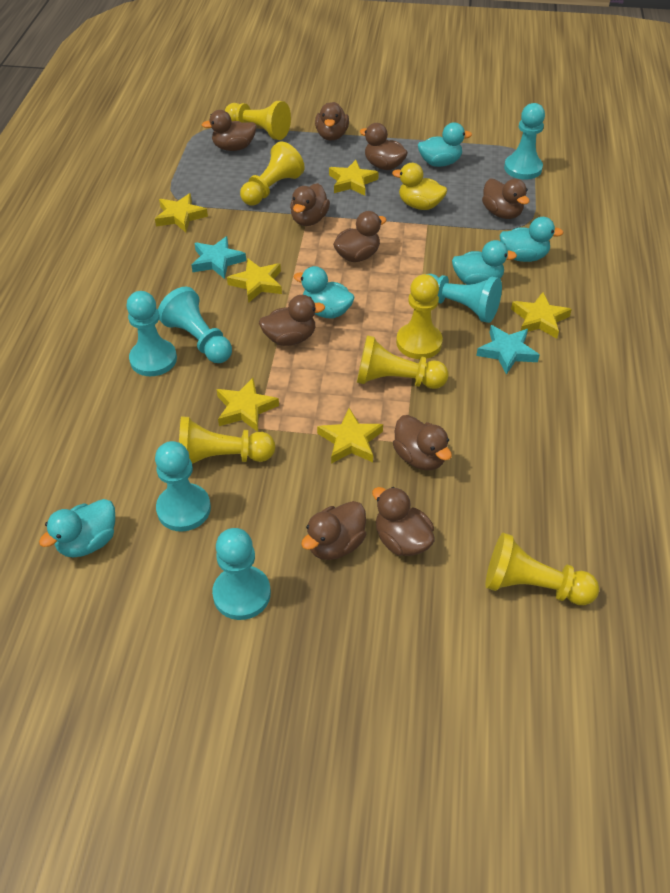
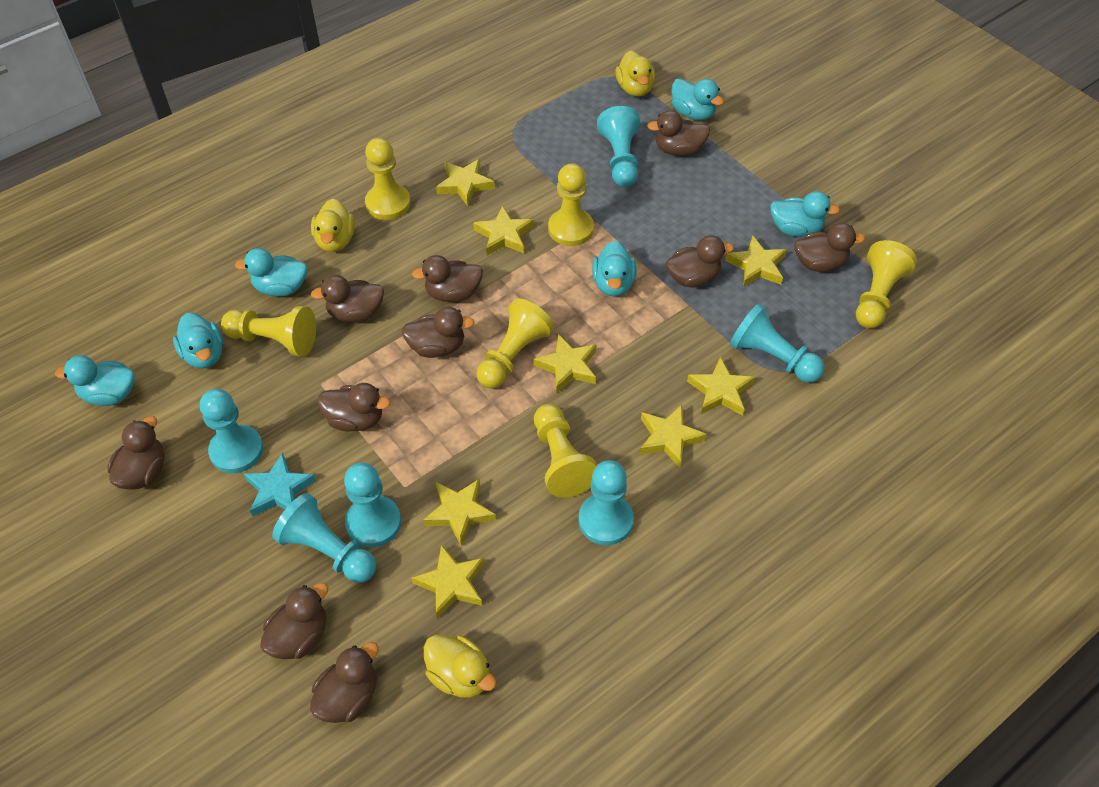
turquoise duck: [39,499,115,558] [294,266,355,318] [418,122,472,167] [452,240,517,285] [499,217,564,262] = 5 -> [55,355,135,406] [173,313,223,369] [235,248,308,296] [592,241,637,296] [671,78,724,120] [770,191,840,237] = 6
turquoise star: [191,236,246,279] [476,325,539,375] = 2 -> [244,452,316,516] = 1
yellow duck: [392,163,447,210] = 1 -> [311,199,355,252] [424,635,497,698] [615,50,655,97] = 3
yellow star: [155,193,208,232] [216,378,279,432] [227,258,282,303] [317,408,383,464] [329,160,379,196] [511,292,572,339] = 6 -> [411,544,485,618] [423,479,496,546] [436,159,495,206] [473,205,534,255] [533,334,597,393] [640,405,707,468] [687,357,755,415] [725,235,787,287] = 8

